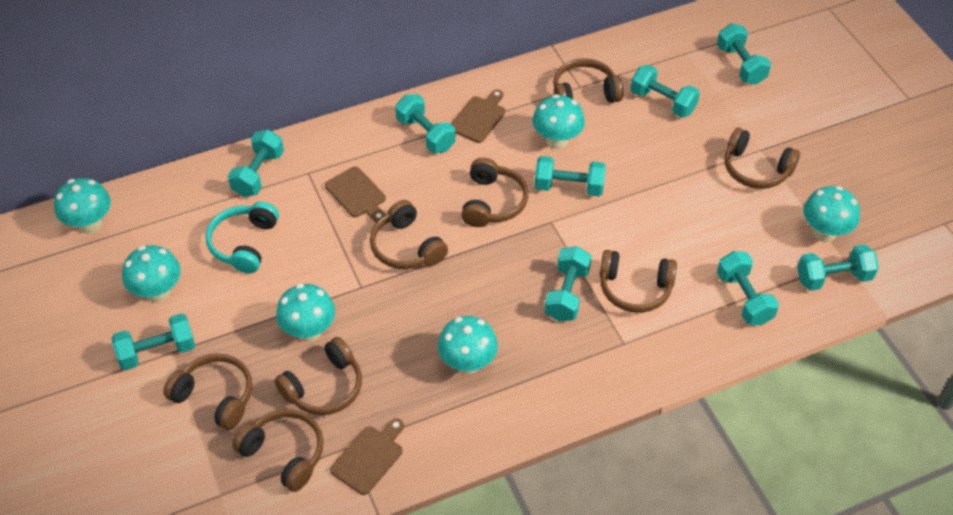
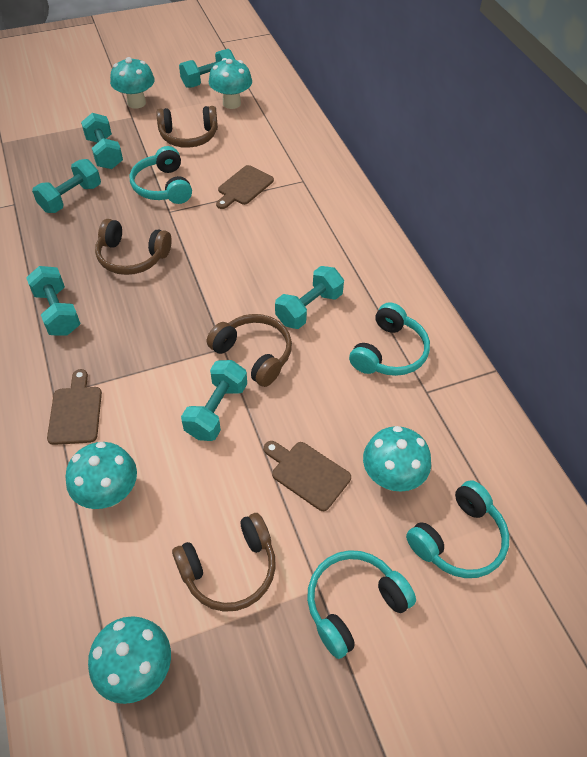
brown headphones: [163,354,252,430] [232,409,323,492] [274,337,362,415] [370,200,448,269] [461,158,528,227] [553,58,623,103] [600,250,677,313] [725,128,800,189] = 8 -> [95,219,172,275] [157,106,218,148] [172,513,276,612] [207,314,292,387] = 4
turquoise dumbbell: [112,313,195,370] [228,130,284,197] [395,94,456,153] [535,156,606,196] [544,246,592,322] [630,64,700,118] [717,23,771,85] [717,251,779,325] [797,244,879,291] = 9 -> [26,266,81,336] [32,159,101,213] [81,113,123,169] [179,49,236,88] [181,360,247,441] [275,266,344,329] = 6
turquoise headphones: [206,202,279,274] = 1 -> [129,146,192,204] [307,550,416,659] [349,302,430,376] [406,480,509,578] = 4
turquoise mushroom: [54,178,111,234] [122,245,181,302] [276,284,335,342] [438,316,498,374] [533,94,585,149] [803,186,860,242] = 6 -> [65,442,137,509] [88,616,171,704] [110,57,155,109] [209,58,252,109] [363,426,431,492] = 5

